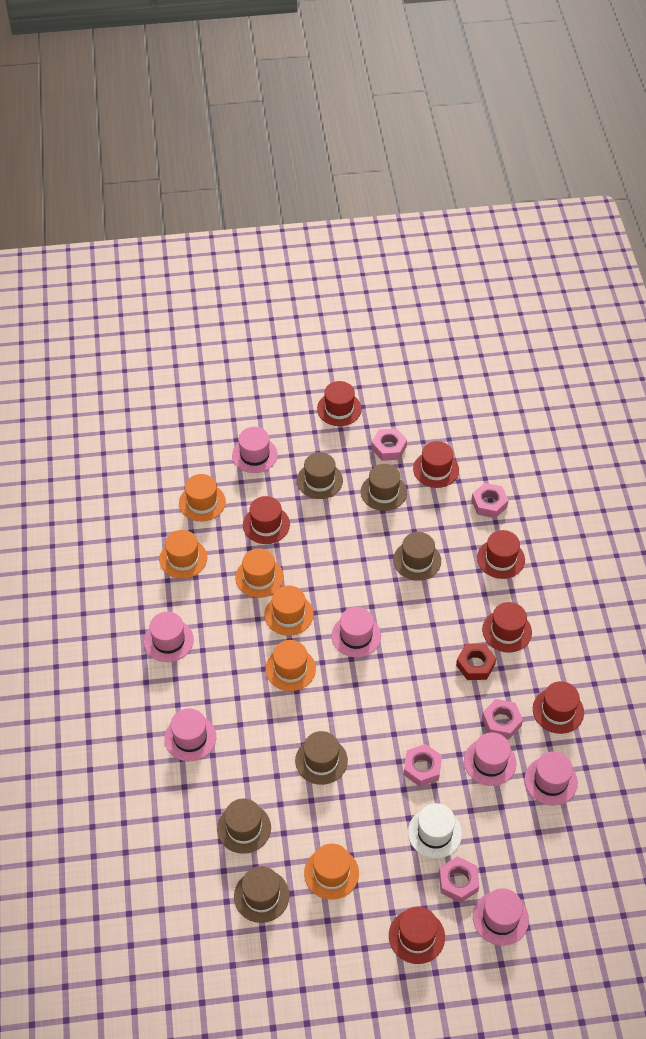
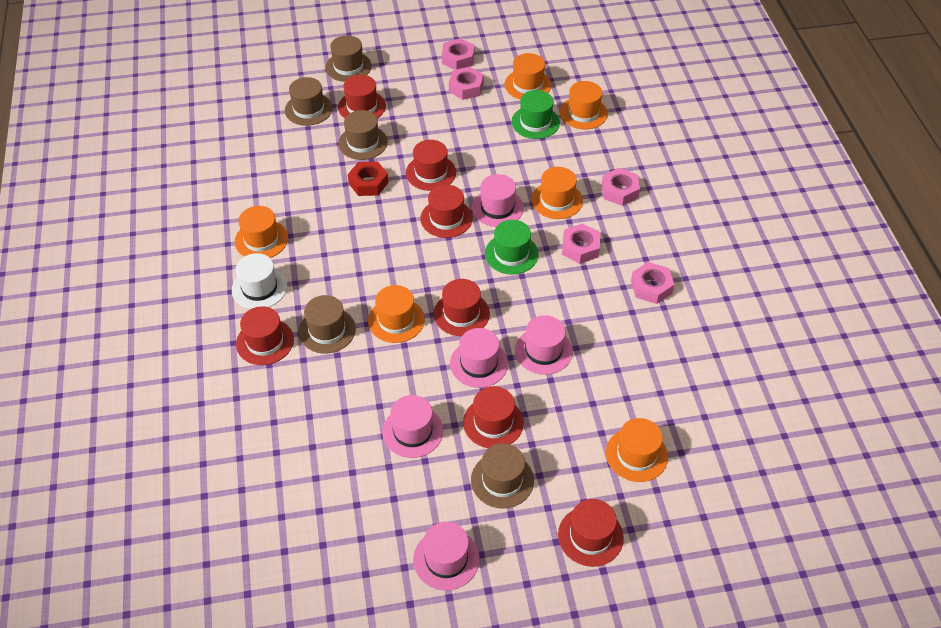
brown hat: [217,798,271,854] [234,866,290,923] [295,731,348,785] [297,452,343,499] [361,464,407,511] [393,532,441,581] = 6 -> [285,77,333,126] [299,295,356,354] [325,35,372,82] [338,110,388,160] [471,443,534,509] = 5
green hat: none = 0 -> [485,220,539,275] [511,90,560,139] = 2
pink hat: [144,612,194,662] [164,708,216,761] [232,427,278,473] [331,607,381,658] [464,732,517,786] [473,888,529,946] [524,752,578,805] = 7 -> [382,395,443,458] [413,522,480,591] [450,328,508,388] [472,174,524,227] [515,315,573,375] = 5

